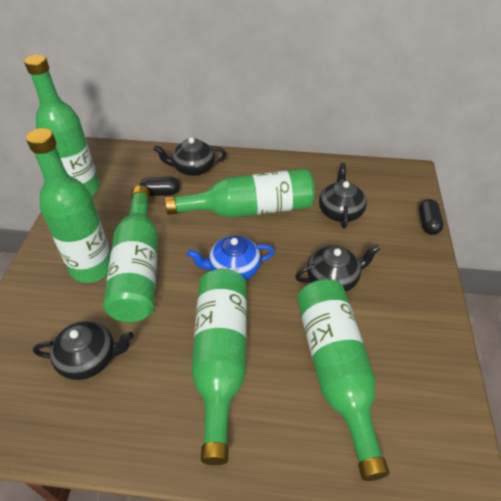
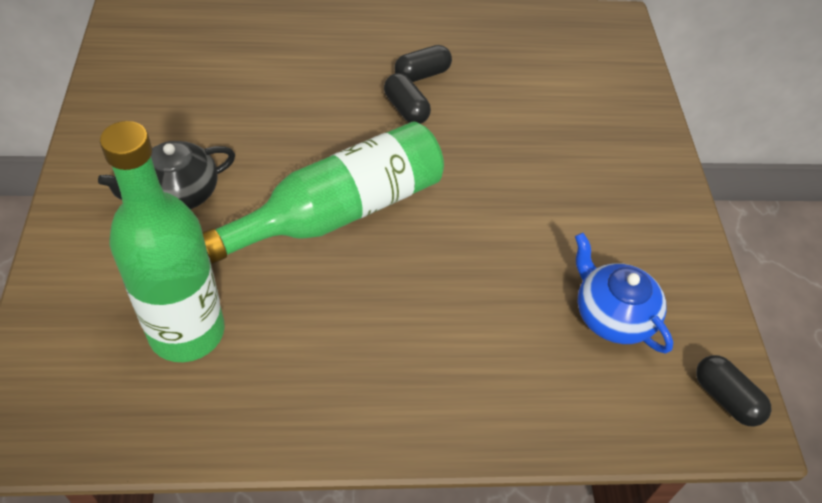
black capsule: [139,177,180,196] [419,199,444,235] = 2 -> [384,73,431,124] [395,45,452,82] [696,355,771,427] = 3
black teapot: [33,321,134,380] [153,138,226,176] [295,244,380,292] [319,163,367,229] = 4 -> [98,141,235,210] = 1
green bottle: [24,55,100,196] [26,128,111,283] [103,185,158,322] [165,169,315,218] [191,269,247,465] [297,279,389,481] = 6 -> [100,121,225,362] [202,121,444,264] = 2

